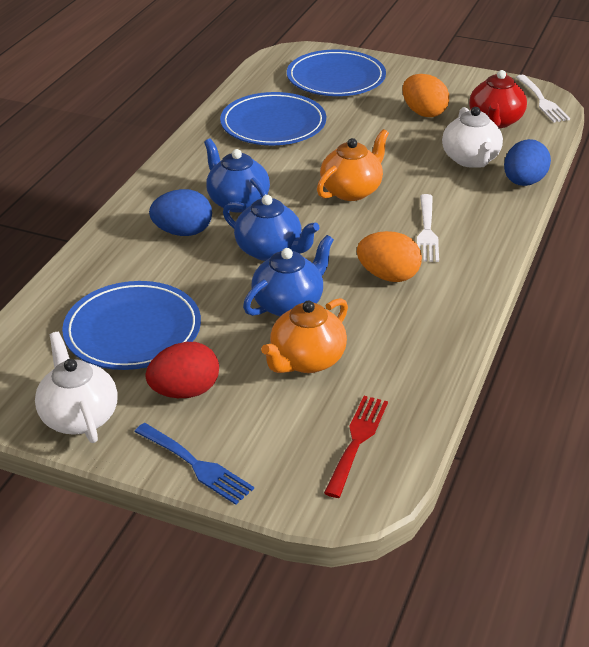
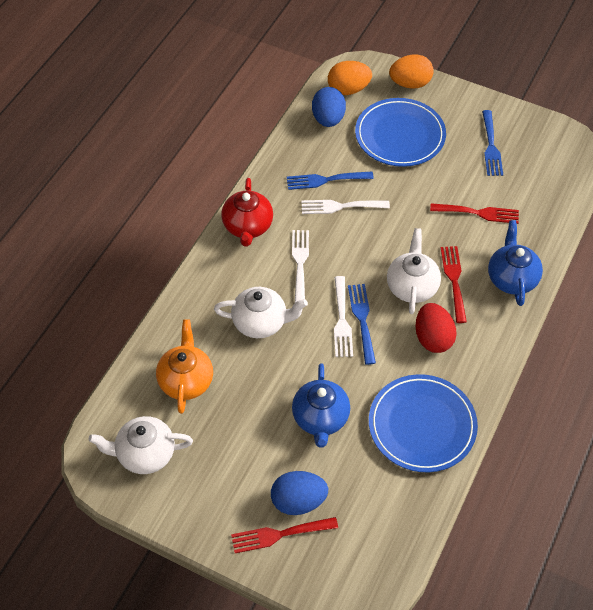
blue fork: [134,423,254,505] = 1 -> [287,172,374,190] [348,284,376,365] [482,110,503,176] = 3
blue plate: [62,281,201,370] [220,92,326,145] [287,50,386,96] = 3 -> [355,98,446,167] [369,374,478,472] = 2
blue teapot: [204,138,270,213] [223,195,320,261] [243,235,334,316] = 3 -> [292,363,350,448] [488,220,543,306] = 2
orange teapot: [261,298,348,373] [317,129,389,201] = 2 -> [156,319,213,414] = 1
red fork: [324,396,388,498] = 1 -> [231,517,338,553] [430,203,519,224] [441,246,467,323] = 3
white fork: [417,194,439,262] [516,75,570,122] = 2 -> [292,230,309,302] [301,200,390,214] [334,276,353,357] = 3
white teapot: [35,332,118,443] [442,107,503,168] = 2 -> [88,416,193,474] [214,287,308,338] [387,228,441,314] = 3

